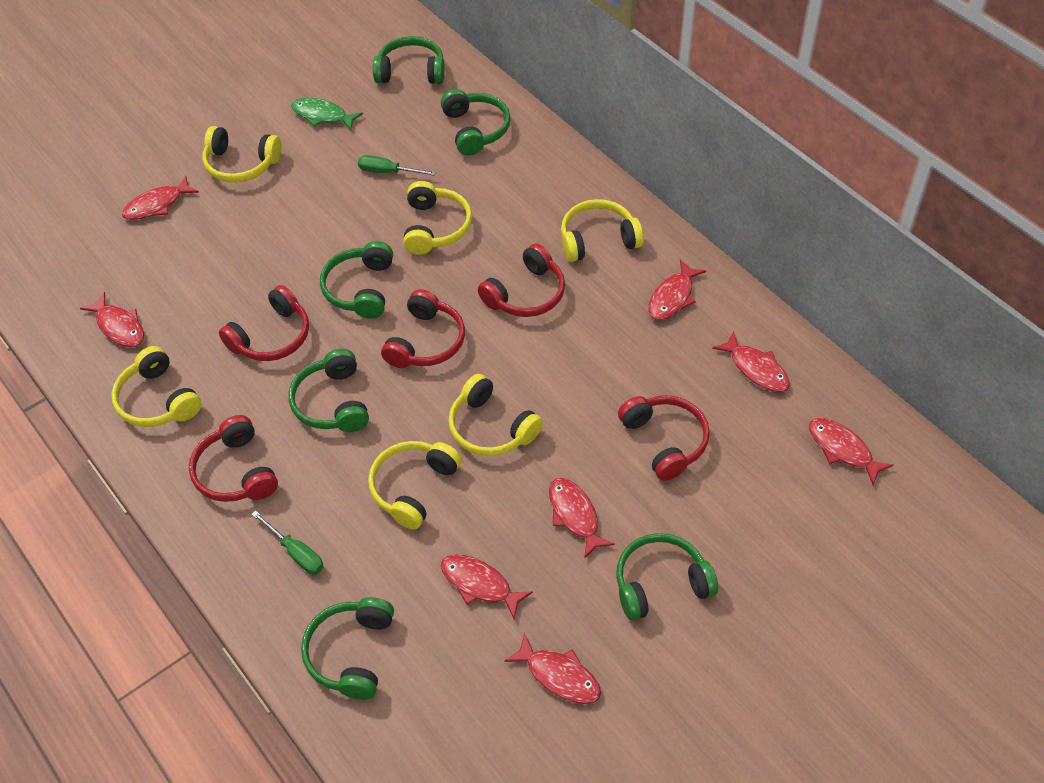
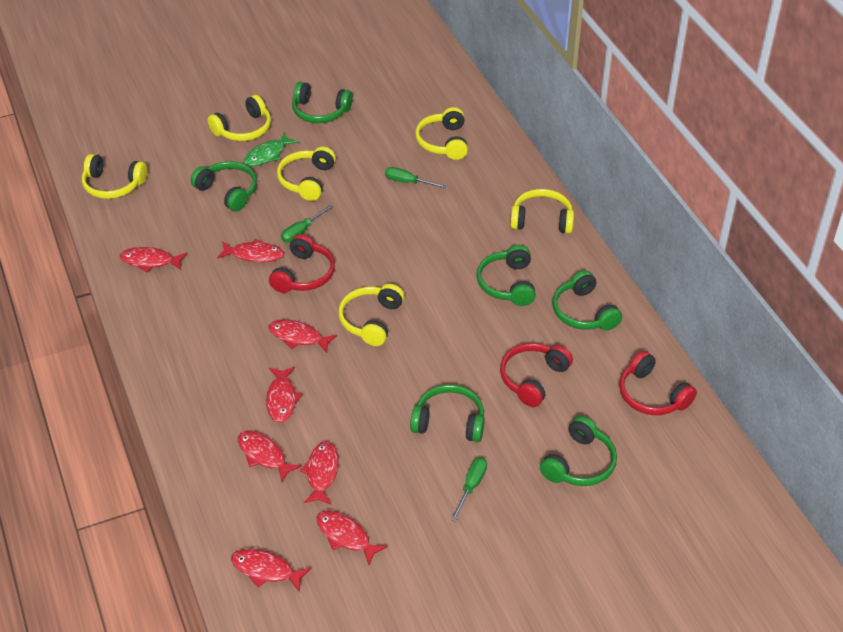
green screwdriver: [251,510,323,574] [358,155,436,176] = 2 -> [281,205,333,242] [385,167,447,188] [451,457,487,521] = 3
red headphones: [189,415,278,502] [219,285,309,361] [381,289,465,368] [478,244,565,317] [618,395,710,481] = 5 -> [269,234,335,293] [500,343,573,407] [619,351,697,415] = 3

